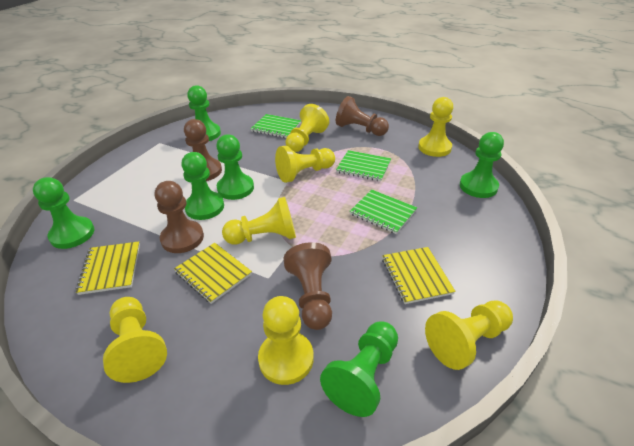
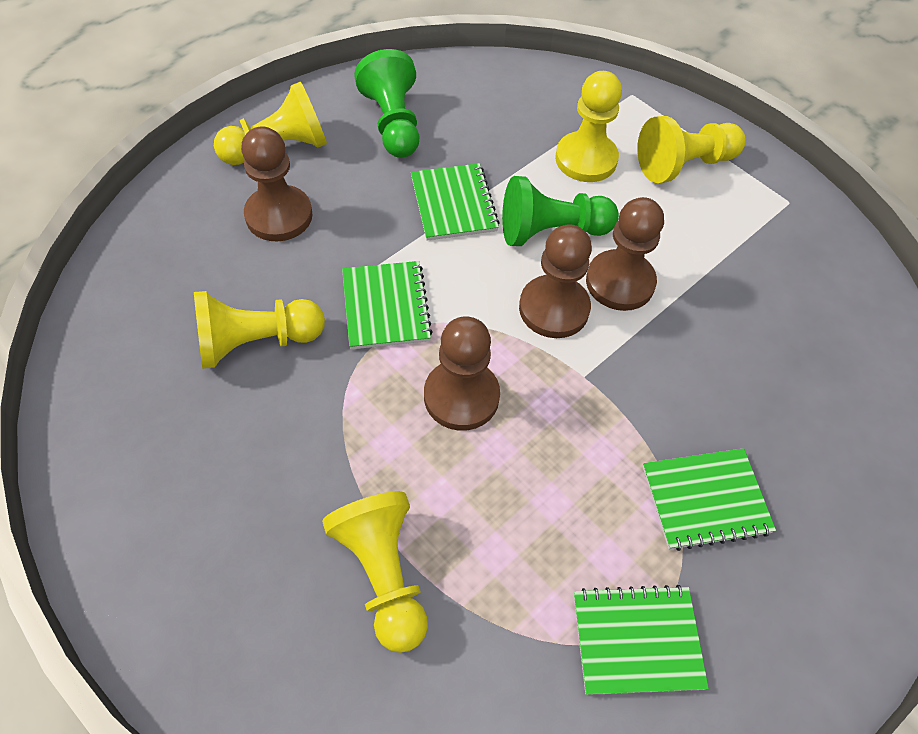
green notebook: [251,114,301,138] [336,150,391,181] [349,190,417,234] = 3 -> [342,261,433,349] [411,163,500,241] [574,585,709,695] [643,448,776,551] = 4
green pawn: [33,177,94,249] [182,152,224,220] [187,85,221,141] [216,134,254,200] [320,322,398,417] [460,132,504,198] = 6 -> [354,49,419,158] [502,176,619,246] = 2
yellow notebook: [76,241,140,295] [174,243,252,304] [382,247,456,304] = 3 -> none = 0
yellow pawn: [103,297,167,383] [222,197,296,245] [258,296,314,385] [275,146,335,183] [285,104,329,152] [418,97,453,157] [425,300,513,370] = 7 -> [194,291,325,369] [214,82,327,165] [322,491,428,653] [555,71,622,182] [637,116,746,183] = 5

